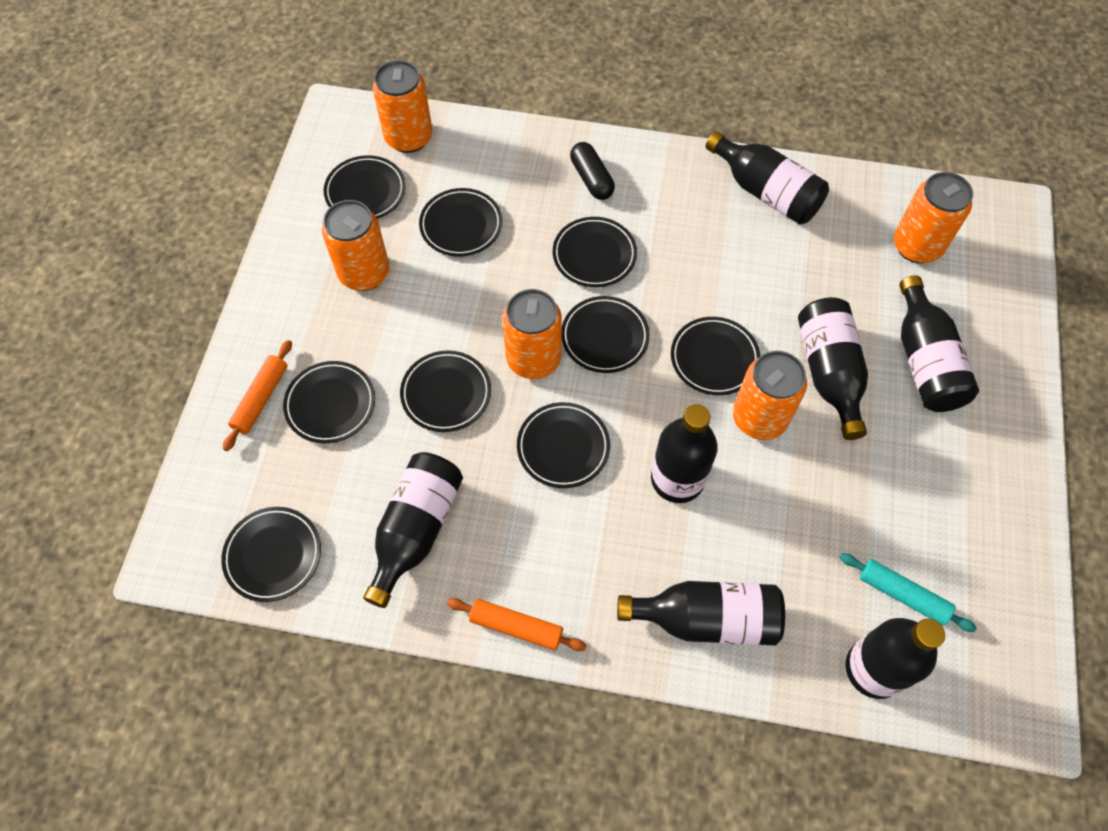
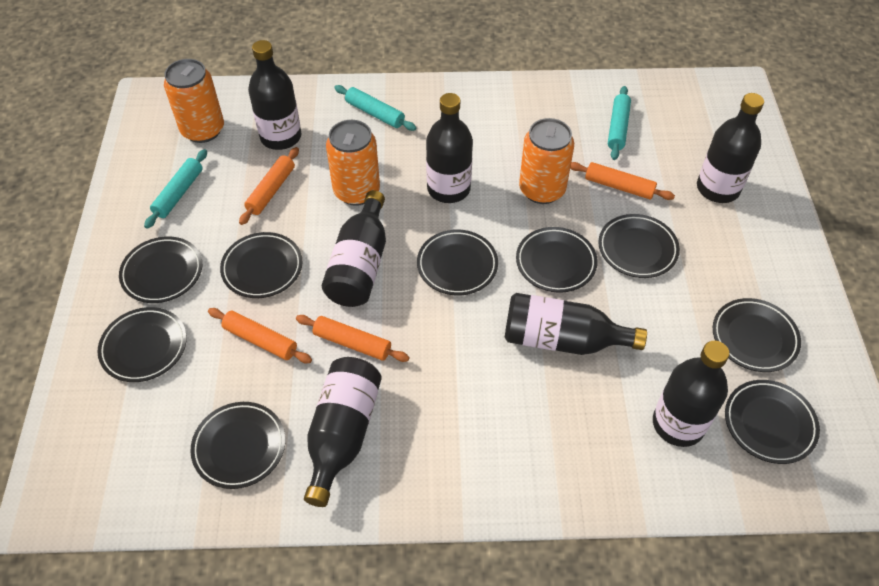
black capsule: [570,142,615,200] = 1 -> none = 0
orange can: [322,200,390,291] [373,60,432,153] [502,289,562,379] [733,351,807,440] [894,172,973,263] = 5 -> [164,59,224,143] [326,120,380,206] [519,118,574,204] = 3
orange rolling pin: [223,340,292,451] [447,598,587,651] = 2 -> [208,308,312,363] [239,147,299,225] [296,315,409,362] [570,162,675,200] = 4
turquoise rolling pin: [839,553,977,632] = 1 -> [144,149,207,229] [334,85,416,131] [608,86,631,160] = 3

